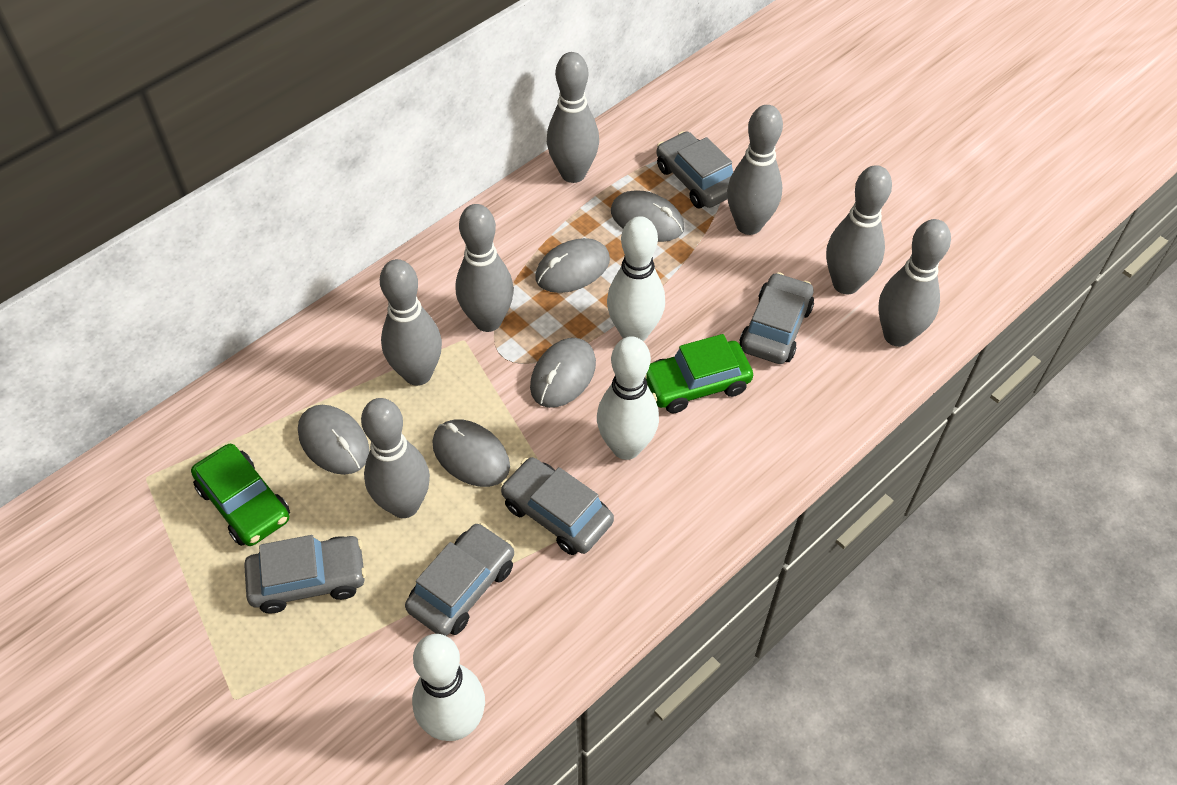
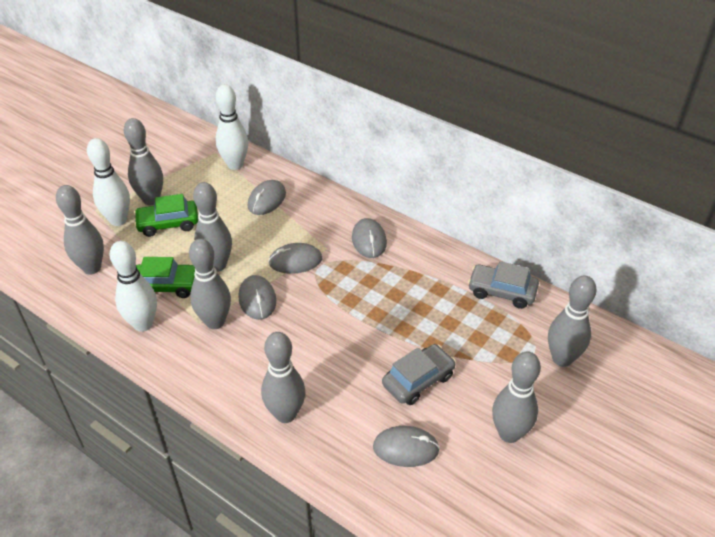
grey car: [244,535,366,614] [405,523,514,636] [500,457,614,555] [656,131,733,208] [740,272,814,364] = 5 -> [382,344,456,405] [468,261,539,309] = 2

